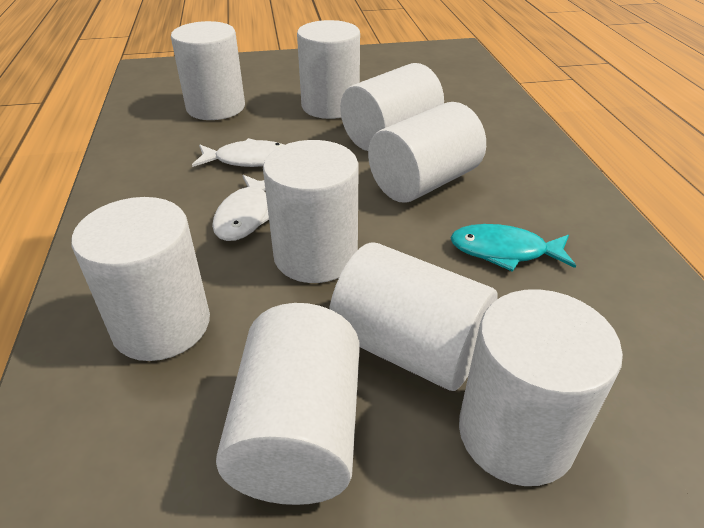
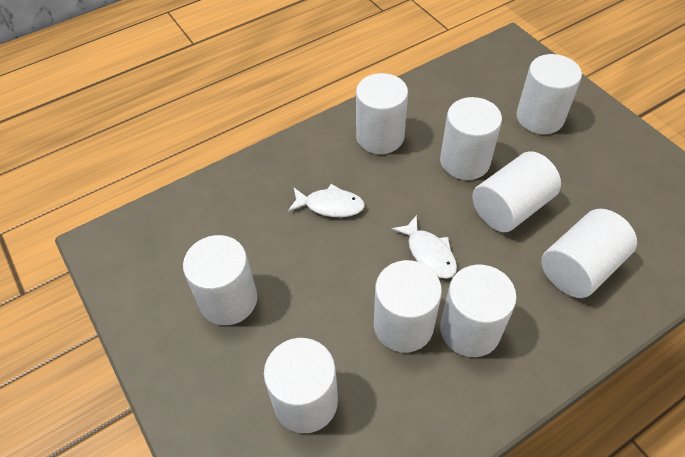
turquoise fish: [451,224,576,272] = 1 -> none = 0

